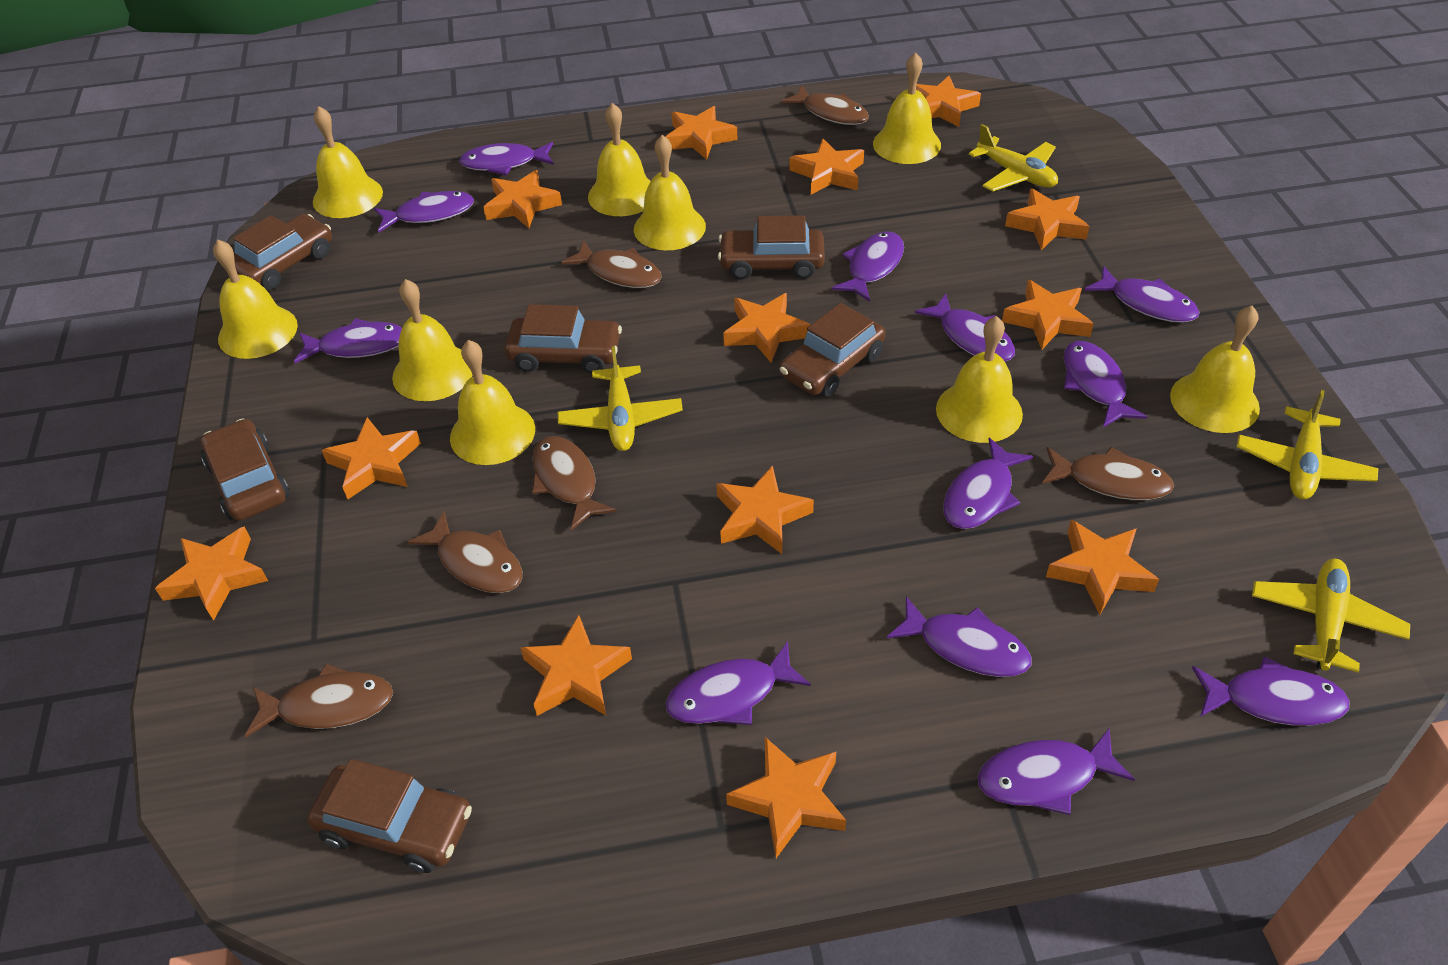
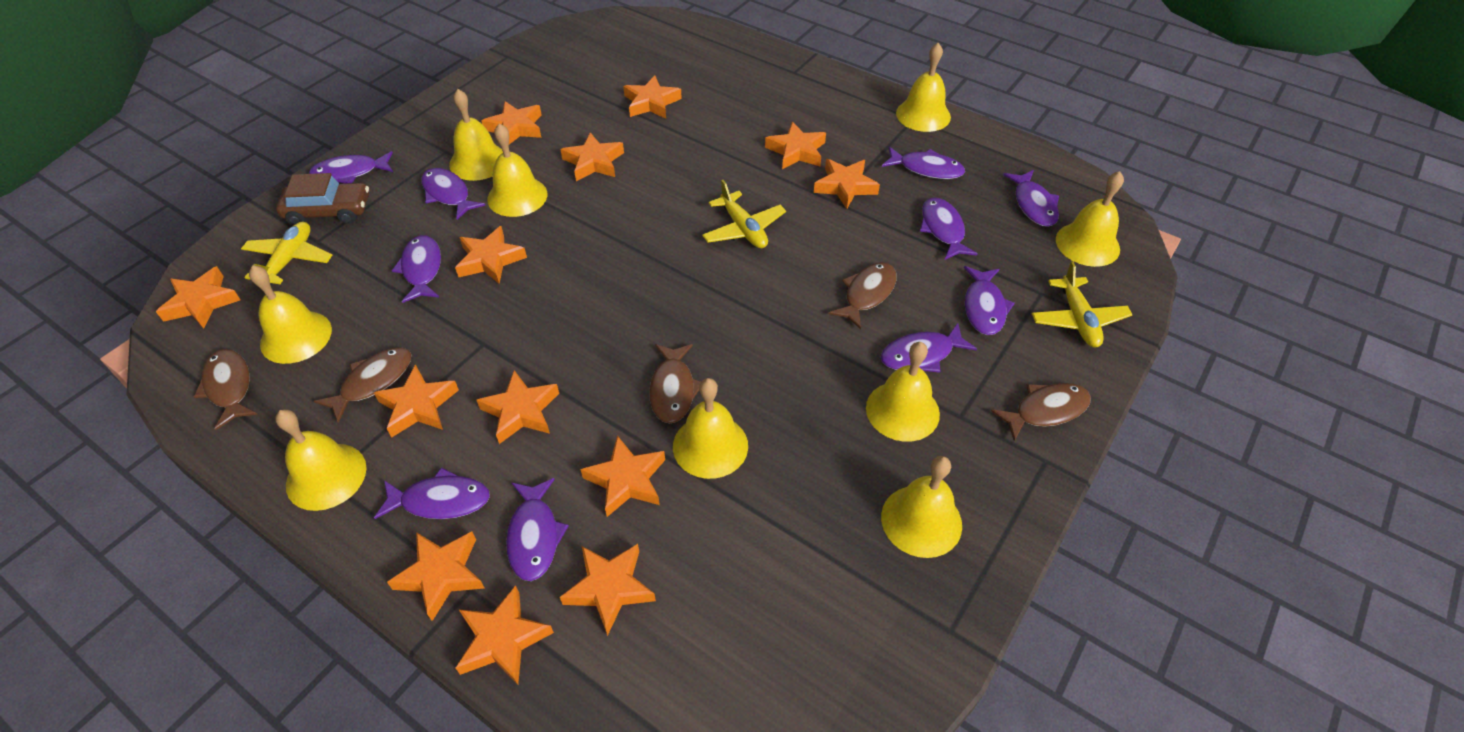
brown car: [201,418,290,521] [233,214,332,290] [307,759,472,873] [504,304,622,374] [718,215,825,280] [780,303,886,397] = 6 -> [276,173,369,225] = 1
brown fish: [245,664,393,737] [408,511,522,593] [532,436,616,530] [561,241,662,288] [781,85,869,125] [1042,447,1174,500] = 6 -> [194,349,258,430] [314,347,411,423] [649,344,701,423] [829,262,897,330] [991,383,1091,441] = 5
purple fish: [294,318,402,363] [374,191,474,232] [459,142,554,175] [666,641,811,725] [831,231,904,302] [887,596,1031,677] [915,294,1015,361] [943,438,1033,529] [978,728,1135,815] [1064,341,1147,427] [1085,266,1199,323] [1192,656,1350,726] = 12 -> [309,151,393,183] [374,468,490,519] [392,235,441,303] [421,168,485,220] [506,478,569,581] [880,323,977,373] [882,147,965,179] [920,198,978,260] [964,266,1015,335] [1003,170,1059,227] = 10
yellow plane: [557,346,683,451] [969,124,1058,192] [1236,390,1378,500] [1252,559,1410,672] = 4 -> [241,222,332,287] [702,180,786,248] [1032,261,1133,347] = 3

